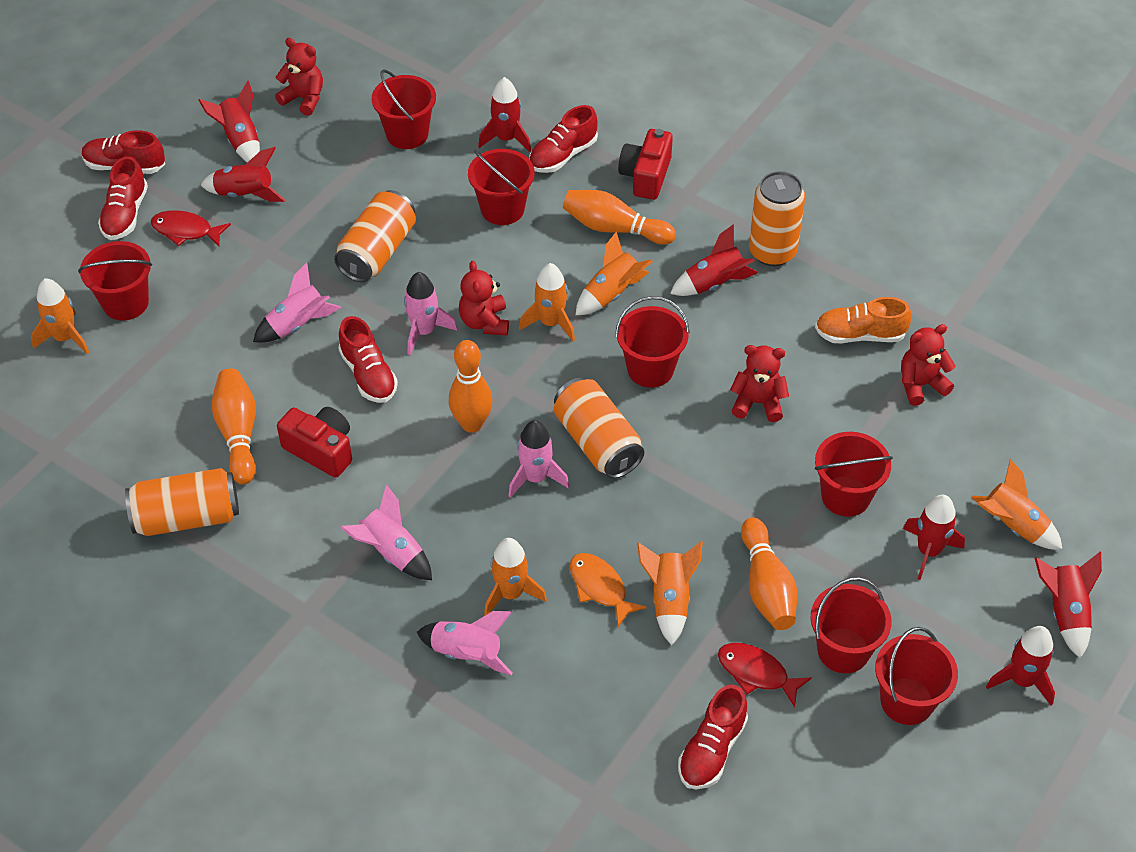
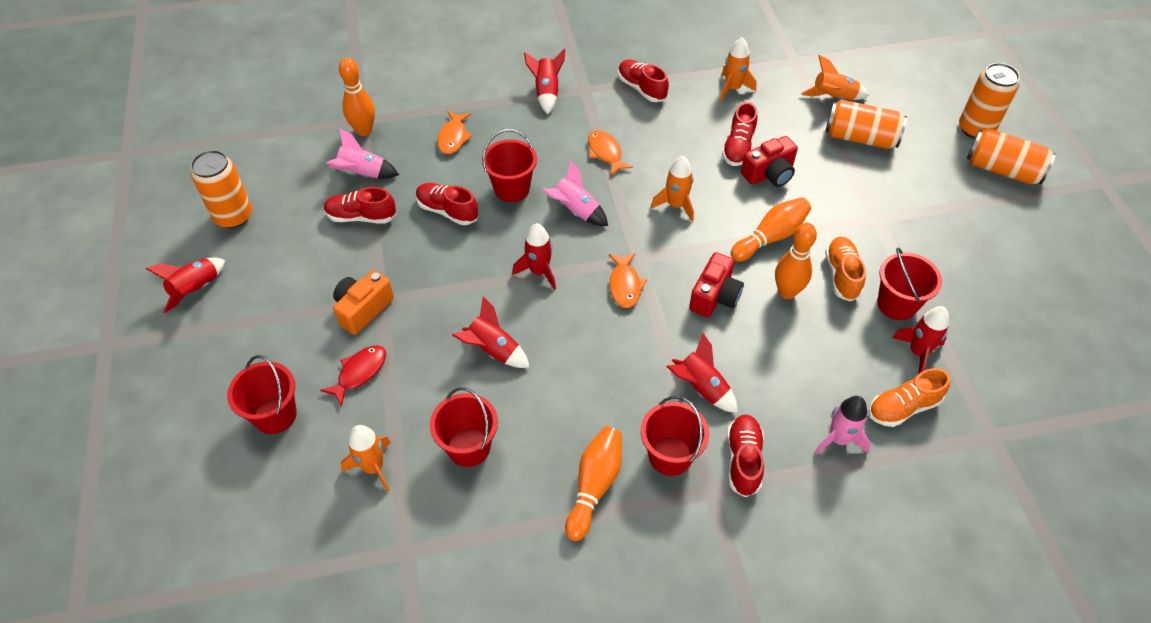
orange camera: none = 0 -> [333,270,394,335] = 1
orange fish: [570,553,646,627] = 1 -> [437,111,472,154] [588,130,633,175] [609,253,647,308] = 3
orange rocket: [31,278,90,354] [484,538,547,616] [519,263,575,341] [576,232,653,315] [637,541,703,645] [971,459,1063,550] = 6 -> [341,425,391,492] [651,156,694,222] [720,37,757,102] [801,55,869,100] = 4
orange shoe: [815,297,912,343] = 1 -> [825,237,866,301] [868,368,950,427] = 2
pink rocket: [253,263,341,343] [341,485,432,580] [404,272,457,355] [417,611,513,675] [508,420,569,498] = 5 -> [326,128,399,178] [542,160,608,226] [814,396,871,454] = 3
red bucket: [78,241,152,321] [372,69,436,149] [468,149,535,225] [615,296,690,388] [811,577,892,673] [815,432,893,517] [875,627,958,725] = 7 -> [227,355,297,434] [430,387,498,467] [482,129,537,202] [641,396,709,476] [877,247,942,320] = 5
red fish: [151,210,231,246] [718,643,812,707] = 2 -> [320,346,386,406] = 1
red rocket: [198,81,260,162] [201,147,285,202] [478,77,531,152] [670,224,758,296] [903,495,965,580] [986,626,1055,706] [1035,552,1102,658] = 7 -> [146,258,225,313] [452,297,530,368] [512,223,556,290] [524,49,565,114] [666,332,738,413] [892,306,949,374] = 6
red teddy bear: [275,38,323,116] [459,261,509,335] [730,345,789,422] [901,324,956,406] = 4 -> none = 0

